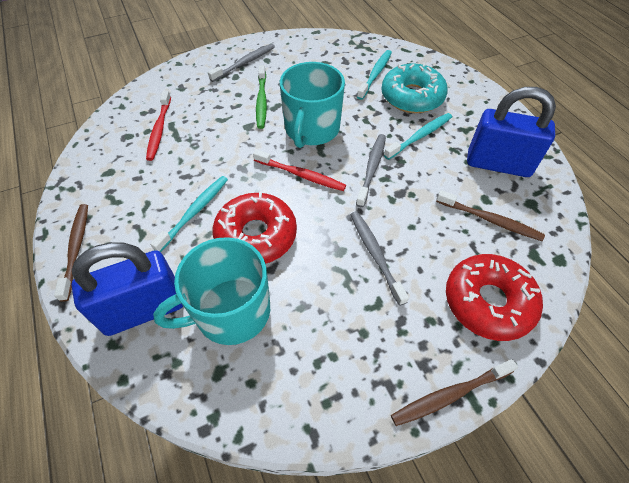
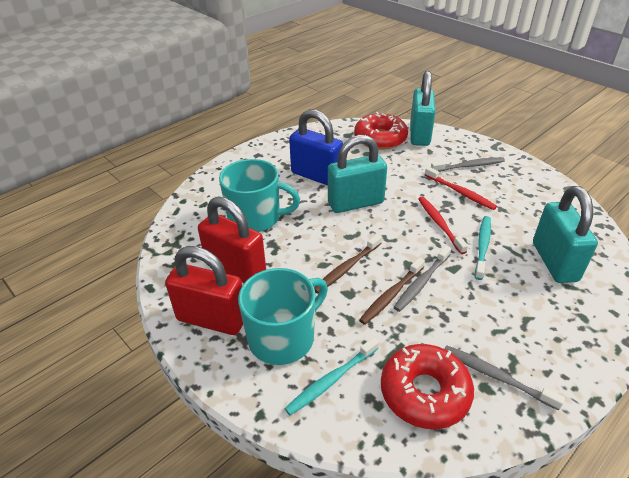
blue padlock: [71,242,183,336] [467,87,556,177] = 2 -> [289,109,343,186] = 1
brown toothbrush: [54,204,88,302] [391,359,518,426] [436,190,545,241] = 3 -> [314,234,382,293] [359,257,425,325] = 2
green toothbrush: [256,65,267,129] = 1 -> none = 0
red padlock: none = 0 -> [165,246,243,335] [198,197,266,283] = 2
turquoise donut: [381,63,448,113] = 1 -> none = 0
turquoise padlock: none = 0 -> [328,135,387,213] [410,71,436,146] [533,186,598,283] = 3
turquoise toothbrush: [150,176,228,252] [357,50,392,100] [384,113,452,160] = 3 -> [284,337,379,415] [475,216,491,280] = 2

